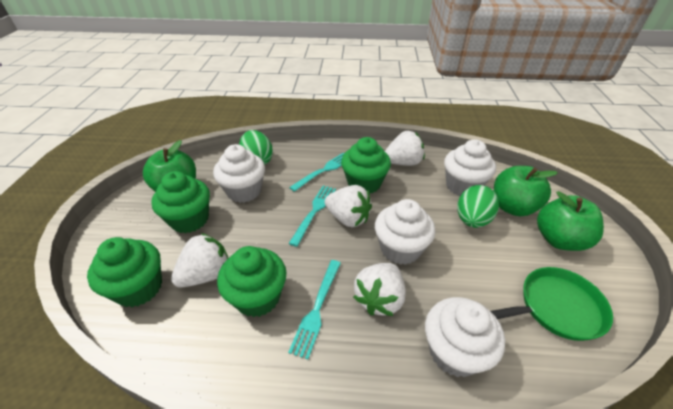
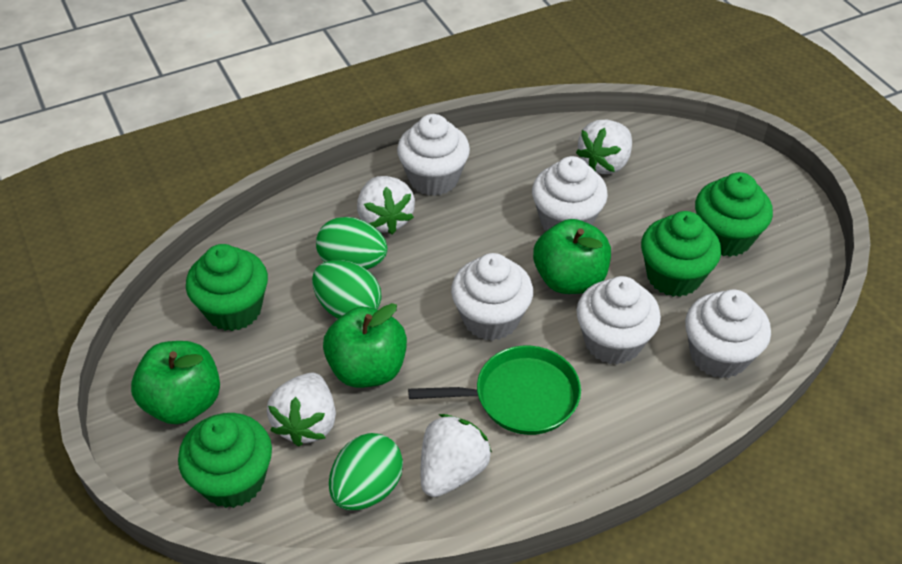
green egg: [239,130,273,164] [457,185,499,228] = 2 -> [312,260,381,319] [316,217,388,270] [329,433,403,510] = 3
turquoise fork: [288,260,341,359] [289,153,344,192] [289,186,336,247] = 3 -> none = 0
white cupcake: [213,144,265,203] [375,199,435,265] [425,297,505,377] [444,139,496,196] = 4 -> [397,114,470,196] [451,253,533,341] [532,156,608,231] [577,276,661,365] [685,289,771,378] = 5

